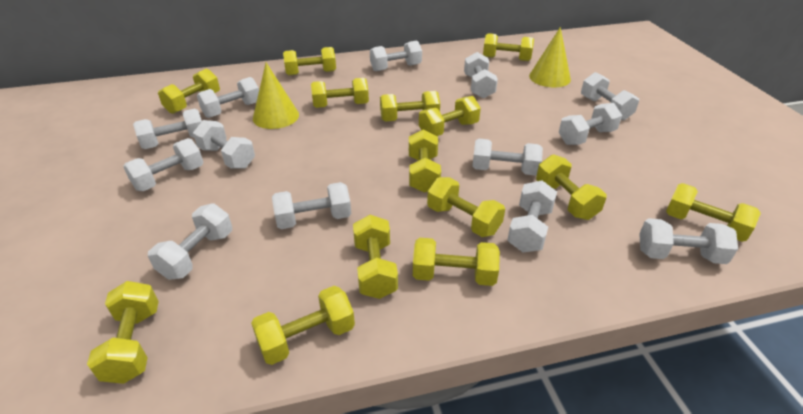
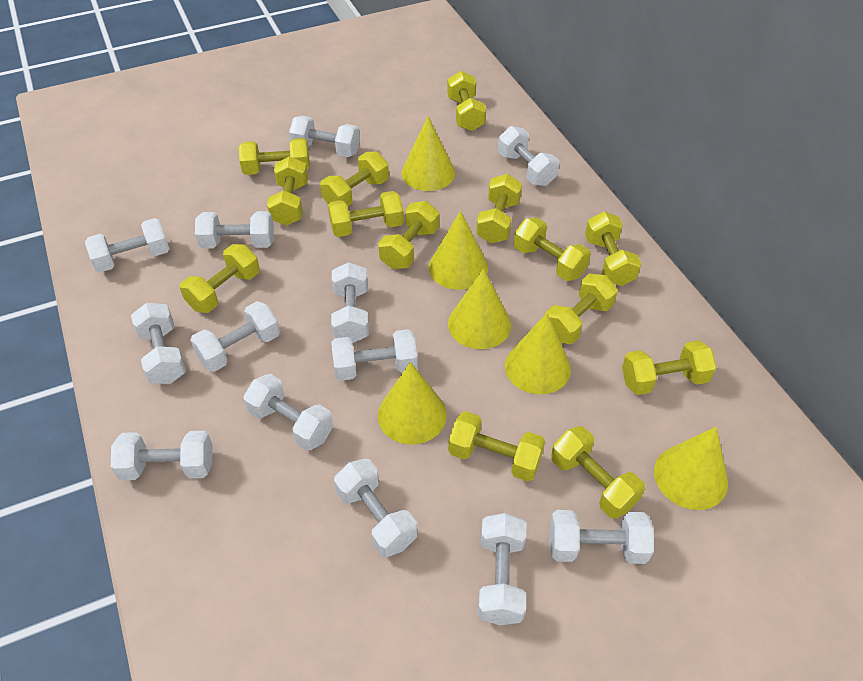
yellow cone: [253,63,299,129] [529,27,571,87] = 2 -> [378,362,447,445] [402,116,455,191] [429,211,488,290] [448,269,511,349] [505,313,571,394] [654,427,728,510] = 6

